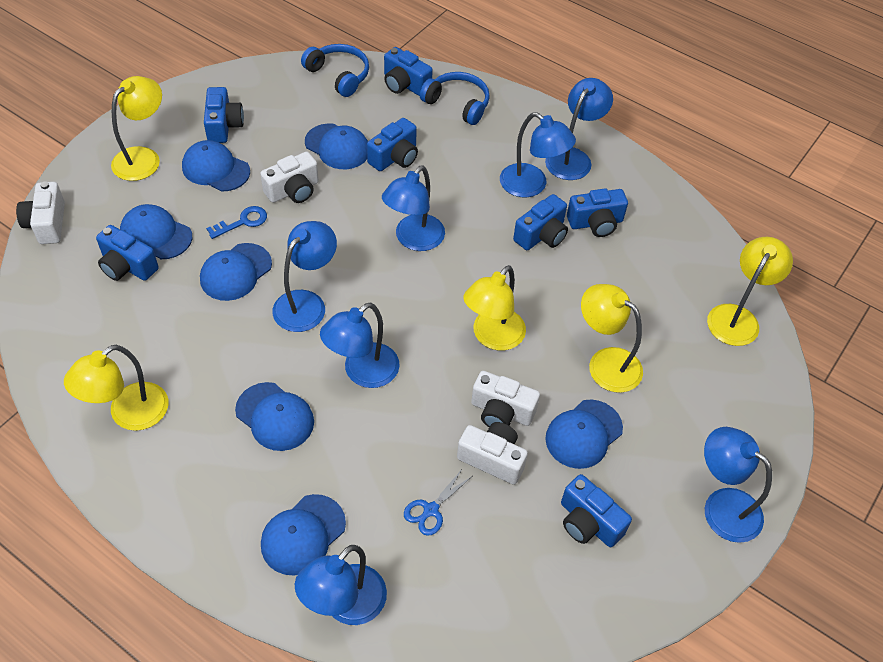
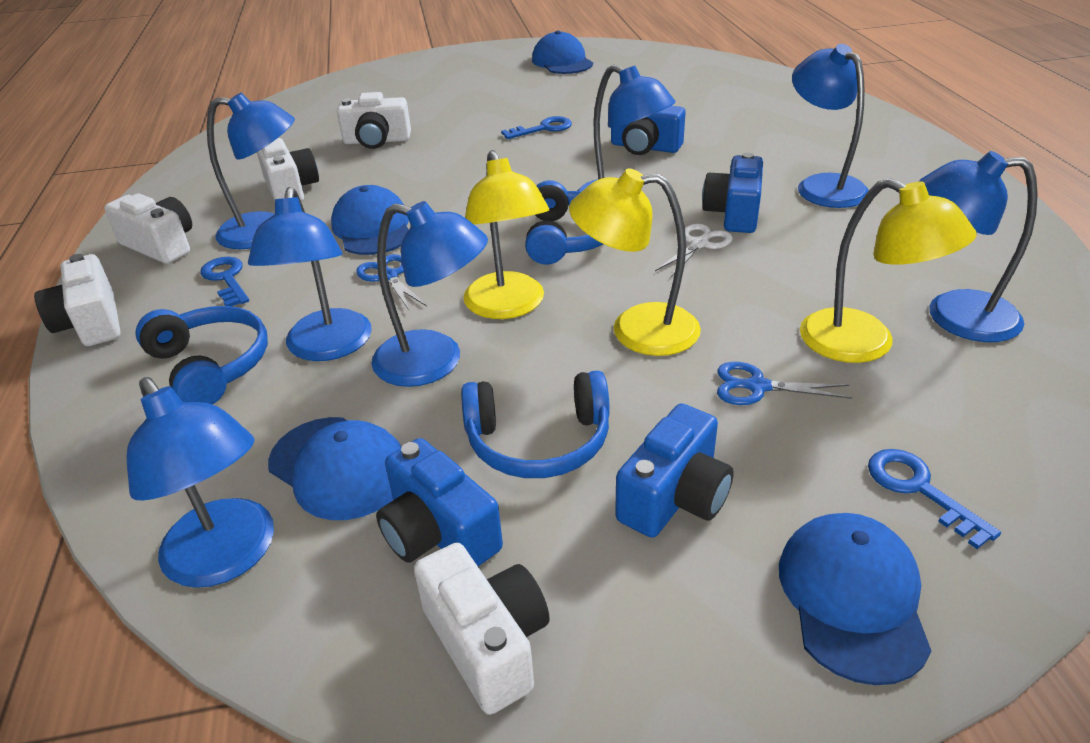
blue camera: [96,225,159,281] [204,87,244,143] [367,118,418,171] [384,47,433,96] [513,194,568,250] [561,474,632,547] [567,188,628,237] = 7 -> [376,438,503,566] [611,106,686,155] [615,404,734,538] [702,152,763,233] = 4
blue cap: [120,204,192,259] [182,140,250,192] [200,243,272,301] [235,382,314,451] [261,494,346,576] [305,123,368,169] [545,399,623,469] = 7 -> [268,417,402,520] [331,185,409,255] [532,31,593,74] [779,513,931,685] = 4
blue headphones: [301,44,369,97] [420,72,490,125] = 2 -> [135,306,268,405] [461,371,610,478] [525,180,604,265] = 3
blue key: [206,206,267,239] = 1 -> [200,257,249,307] [501,116,572,139] [868,449,1001,549] = 3
blue scissors: [404,469,471,536] = 1 -> [356,254,427,311] [717,362,853,405] = 2
white camera: [16,181,65,244] [260,152,319,203] [457,422,528,485] [471,371,540,427] = 4 -> [34,254,121,346] [104,194,192,264] [257,138,319,202] [337,92,411,149] [414,543,550,715] = 5
white scissors: none = 0 -> [655,224,733,277] = 1
yellow lamp: [64,345,168,431] [111,76,162,181] [463,265,526,351] [581,284,643,393] [707,237,793,346] = 5 -> [463,150,549,319] [569,169,701,356] [800,178,977,363] = 3

